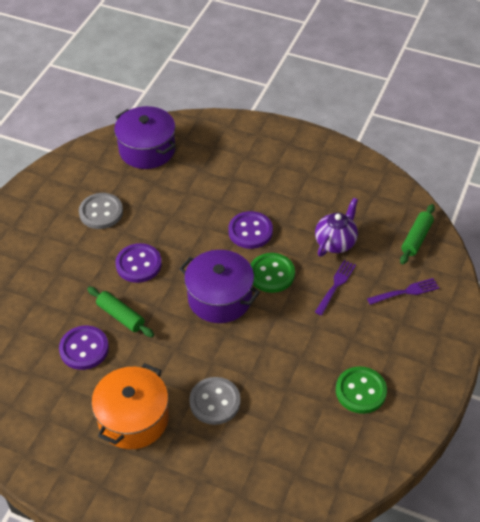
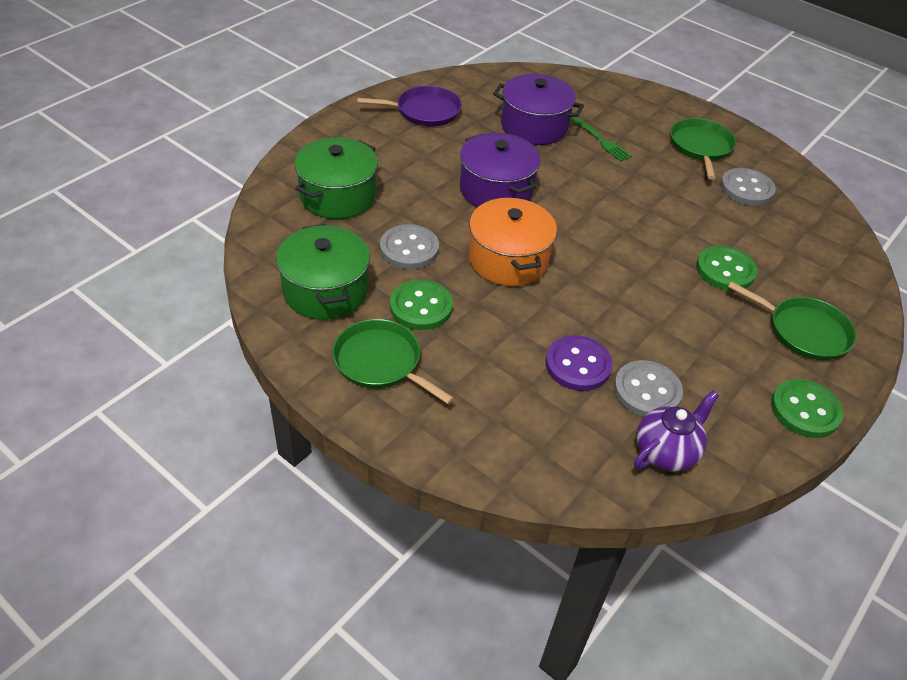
green button: [250,253,295,293] [336,366,387,414] = 2 -> [390,280,453,330] [696,245,757,291] [771,379,843,438] = 3
green fork: none = 0 -> [571,117,632,162] = 1
green pan: none = 0 -> [333,319,454,404] [671,118,736,180] [728,281,856,360] = 3
green pot: none = 0 -> [276,224,370,320] [294,137,378,219] = 2
green rolling pin: [87,287,154,337] [400,204,435,264] = 2 -> none = 0
grey button: [79,193,123,229] [189,377,241,425] = 2 -> [380,224,439,269] [614,360,683,417] [720,168,776,206] = 3
purple button: [59,326,109,370] [116,243,162,283] [228,211,273,249] = 3 -> [546,335,613,391] = 1
purple fork: [315,260,356,315] [367,278,439,305] = 2 -> none = 0
purple pan: none = 0 -> [357,86,462,126] = 1

